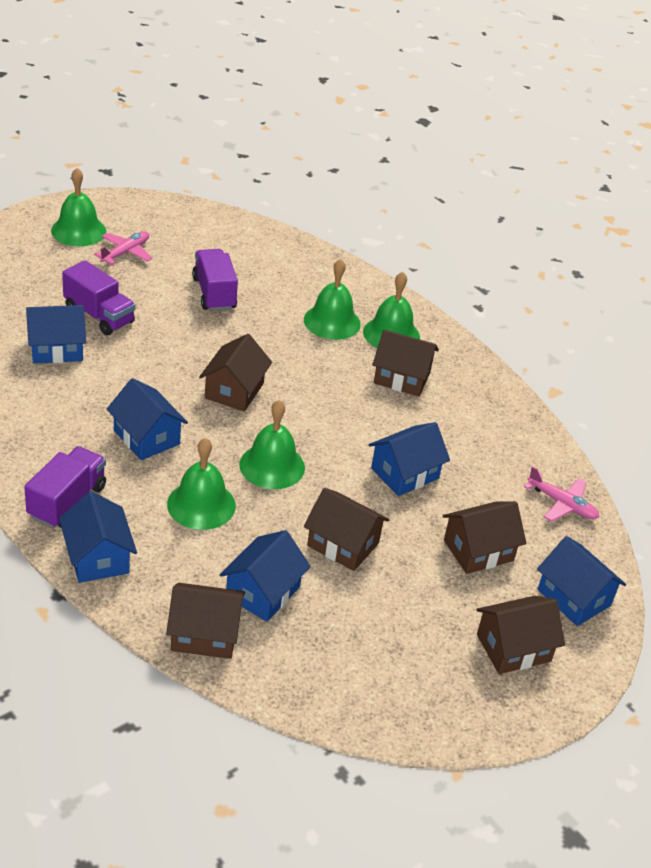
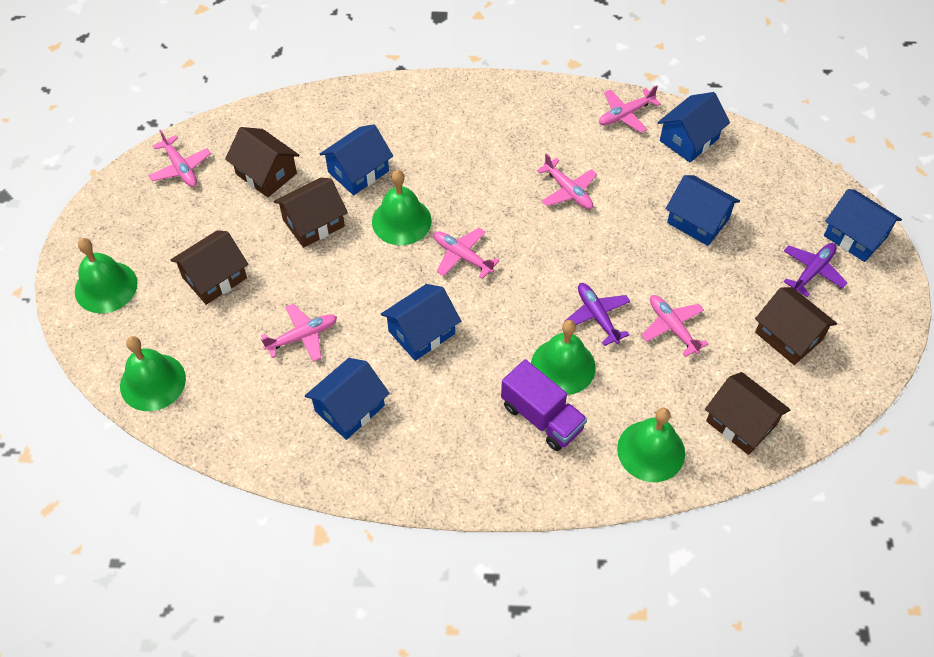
brown house: [166,583,245,659] [199,334,272,411] [304,488,389,571] [372,329,439,397] [443,501,527,574] [476,596,565,674] = 6 -> [170,230,248,305] [225,127,300,197] [274,178,348,248] [705,372,791,455] [755,287,837,365] = 5
pink plane: [94,231,152,265] [524,466,599,522] = 2 -> [148,130,211,187] [261,304,337,362] [434,228,500,279] [537,153,597,209] [599,85,661,133] [641,295,709,357] = 6
purple plane: none = 0 -> [564,283,630,346] [783,243,848,297] = 2
purple truck: [24,446,106,528] [62,260,135,335] [192,249,238,311] = 3 -> [501,359,587,451] = 1

